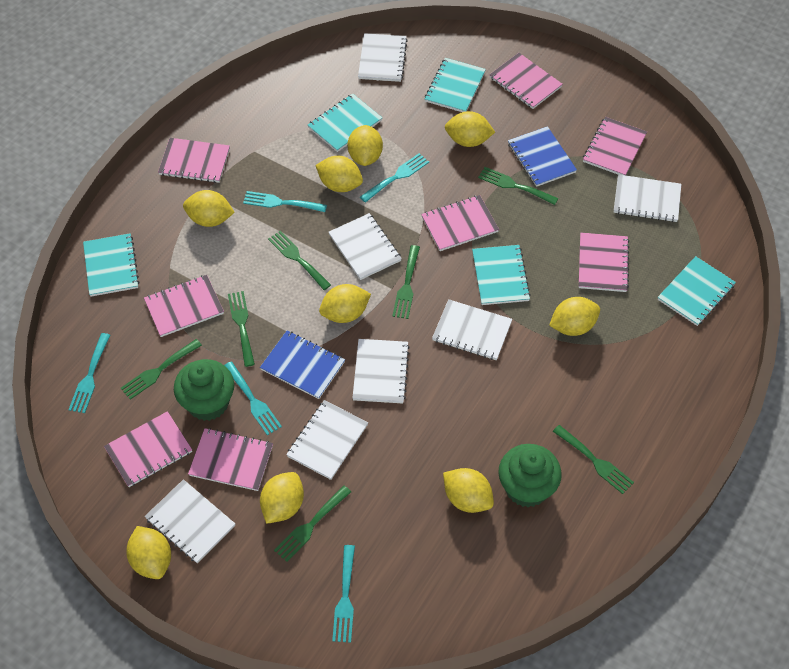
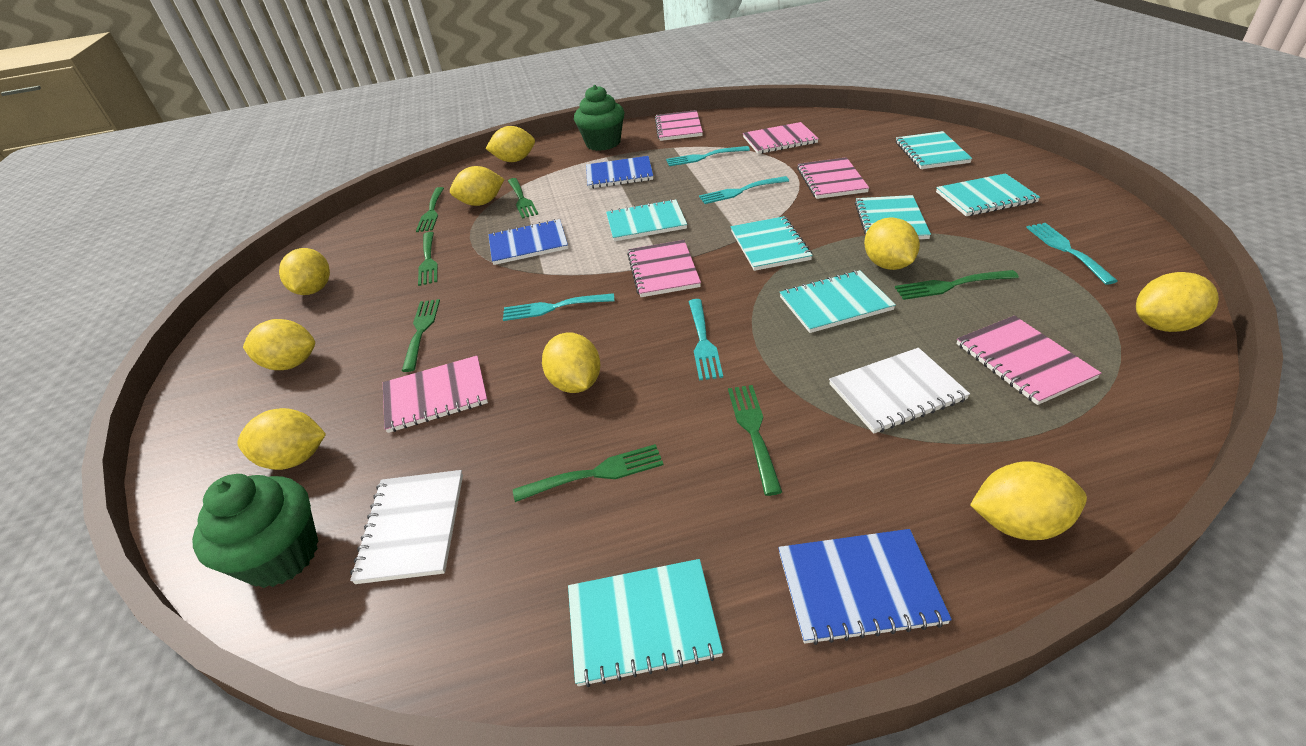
blue notebook: [260,331,345,399] [508,126,577,187] = 2 -> [488,219,568,265] [586,156,653,189] [778,529,952,645] = 3
pink notebook: [104,411,192,487] [144,275,224,337] [158,138,230,183] [188,428,273,491] [421,195,499,251] [489,53,563,109] [579,233,629,292] [583,117,647,176] = 8 -> [383,356,488,433] [627,240,701,297] [655,110,703,141] [743,122,819,154] [797,157,869,199] [957,315,1101,405] = 6
turquoise notebook: [83,233,139,296] [308,94,382,152] [425,58,486,112] [472,245,531,305] [658,256,736,326] = 5 -> [568,559,723,687] [606,199,687,241] [731,216,813,271] [780,270,896,333] [855,195,931,239] [896,131,972,169] [936,173,1040,216] = 7
white notebook: [145,479,235,563] [286,400,368,480] [328,213,402,280] [352,339,410,403] [358,33,408,82] [432,299,512,360] [614,174,681,222] = 7 -> [350,470,463,584] [829,348,970,434] = 2

